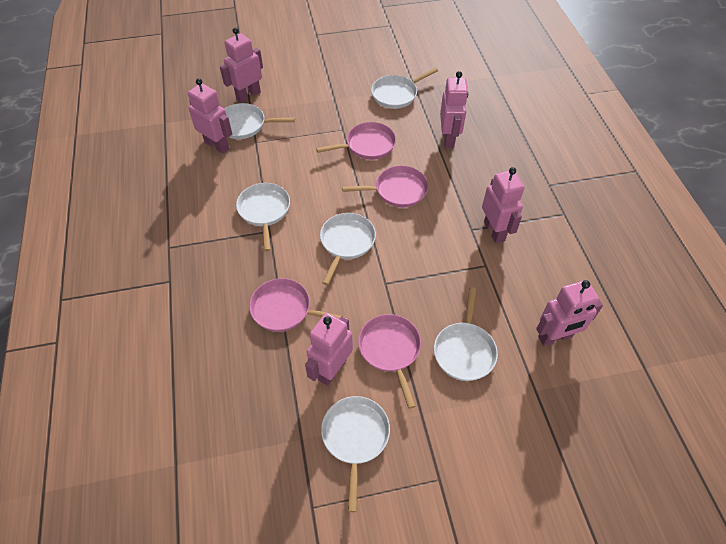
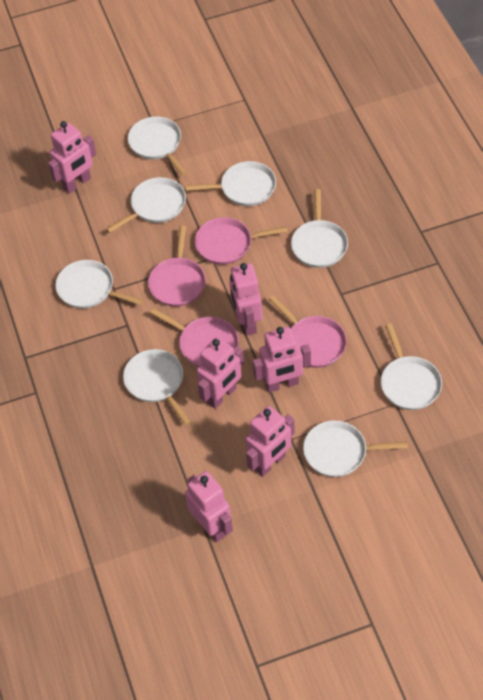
white pan: [224,103,295,139] [236,183,290,251] [320,213,376,285] [321,396,390,512] [371,68,438,109] [434,287,498,381] = 6 -> [55,260,144,309] [106,177,186,233] [123,349,191,425] [128,117,187,176] [185,161,276,206] [291,189,348,268] [303,420,408,477] [381,323,442,410] = 8

